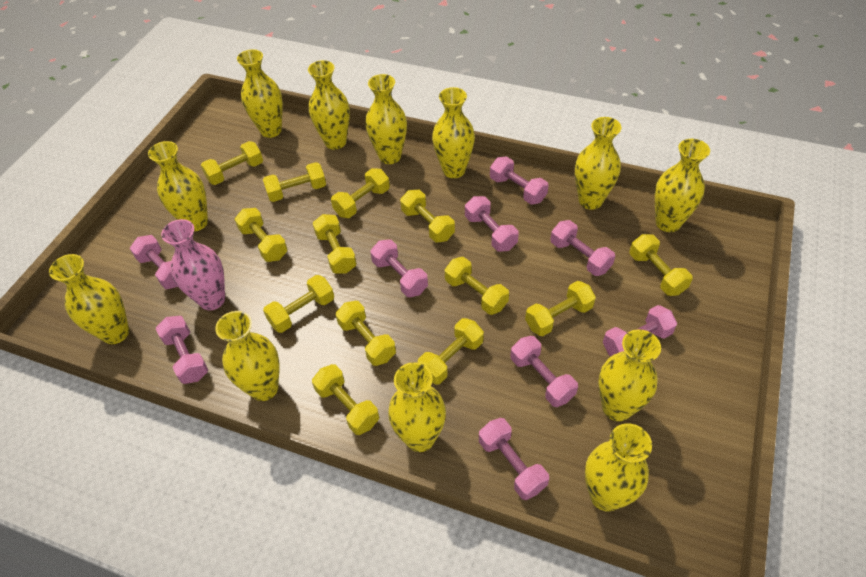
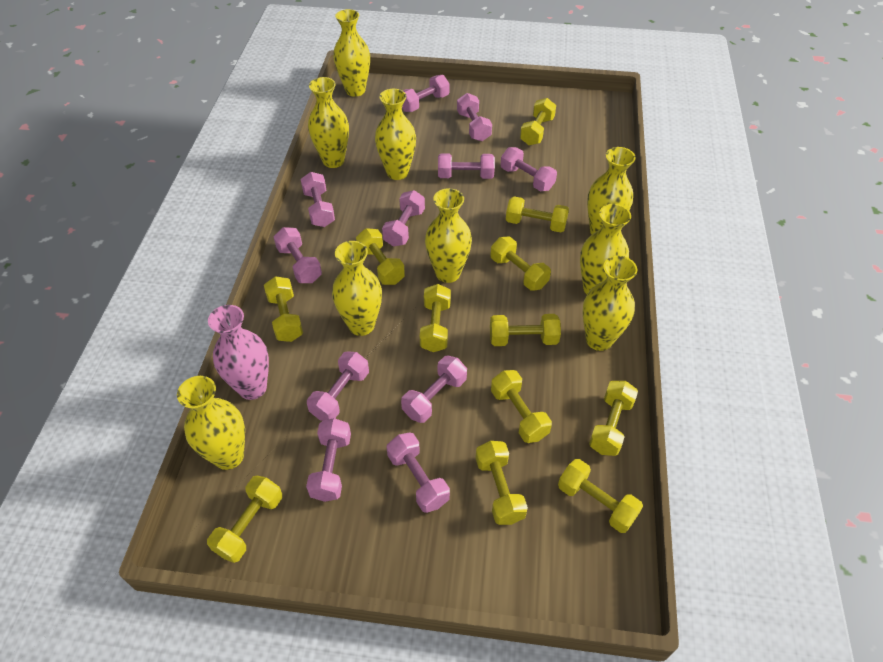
pink dumbbell: [130,235,178,289] [156,316,208,384] [370,239,428,297] [465,196,519,252] [479,418,549,500] [490,156,549,205] [511,336,578,407] [550,220,615,276] [603,305,677,356] = 9 -> [274,227,322,283] [301,172,335,227] [306,418,351,502] [307,351,369,421] [382,190,425,247] [386,432,450,513] [401,356,467,423] [402,75,450,112] [438,153,495,179] [457,93,492,141] [501,147,557,191] = 11
yellow dumbbell: [201,141,263,185] [234,208,288,262] [263,162,326,202] [263,275,334,333] [312,214,357,274] [312,364,379,435] [331,168,390,218] [336,301,396,366] [400,190,455,242] [417,318,484,385] [445,257,509,315] [525,281,596,336] [630,234,693,296] = 13 -> [207,475,282,563] [264,276,303,342] [356,228,405,285] [419,284,451,352] [475,441,528,525] [490,237,551,291] [490,314,561,346] [491,370,552,443] [506,197,569,232] [520,98,556,145] [558,459,643,533] [589,381,638,456] = 12
yellow vase: [49,254,129,344] [148,141,208,231] [215,311,279,401] [237,49,283,138] [308,60,350,150] [365,74,407,164] [388,362,446,452] [432,87,475,178] [575,117,621,210] [585,423,652,511] [598,329,661,421] [655,139,710,232] = 12 -> [177,376,245,470] [308,77,349,168] [332,241,382,336] [333,9,370,97] [375,89,416,180] [425,188,472,283] [580,204,631,294] [583,256,637,351] [587,147,635,235] = 9

